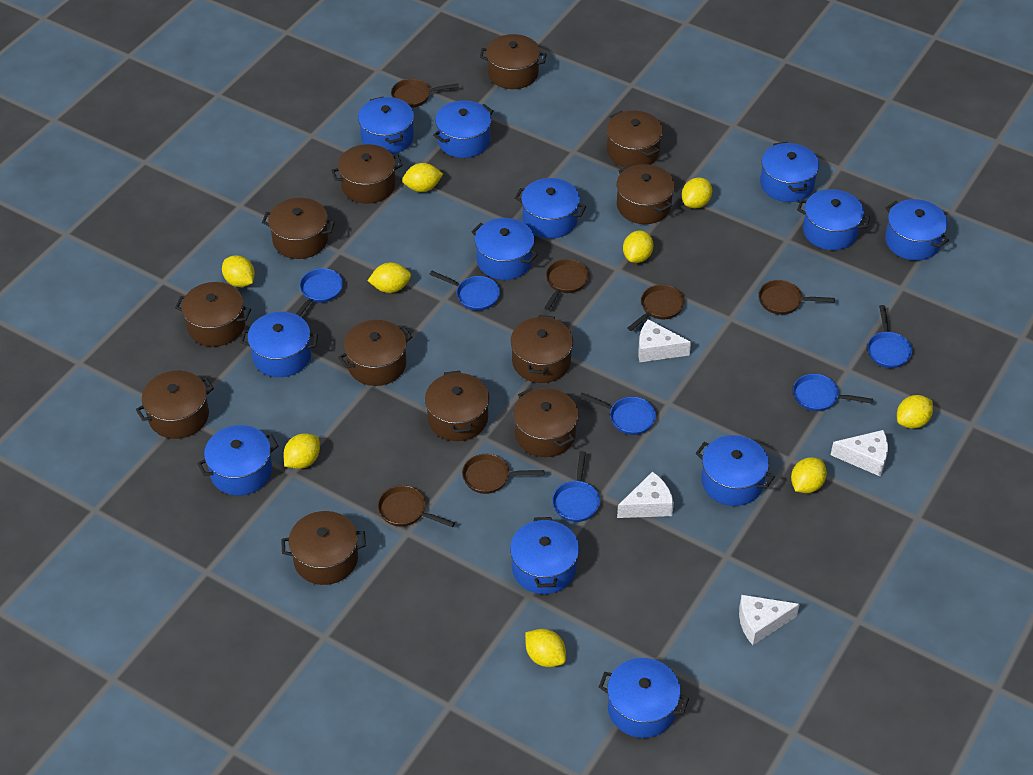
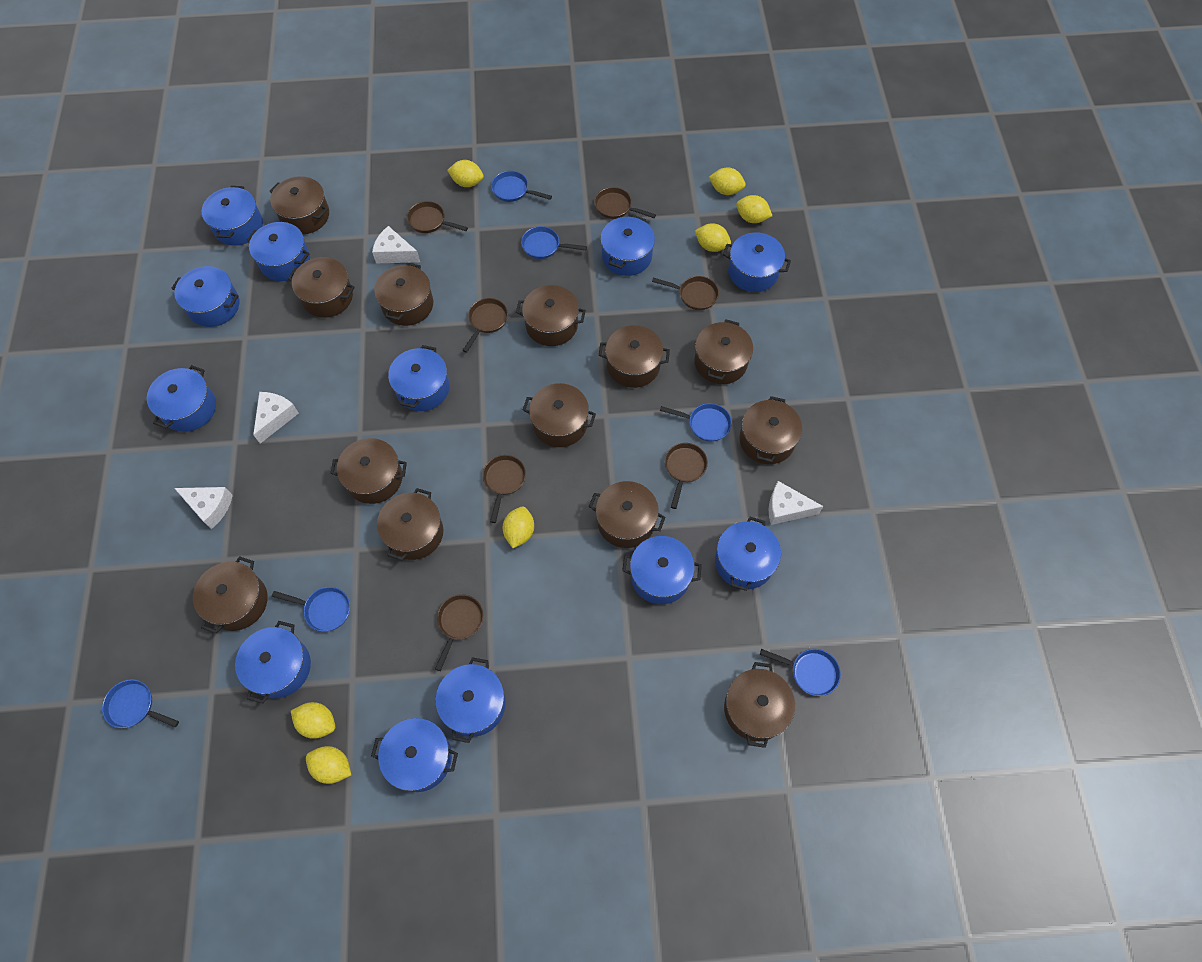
brown pan: [378,485,455,527] [391,79,459,108] [462,454,544,494] [544,259,589,310] [627,285,685,331] [759,280,835,315] = 6 -> [407,201,468,233] [435,594,483,671] [462,298,508,353] [483,455,526,523] [594,187,656,219] [652,276,719,310] [665,443,708,509] = 7
brown pot: [136,371,214,439] [175,282,251,347] [262,198,335,259] [281,511,366,585] [331,144,403,204] [338,320,412,386] [425,371,489,441] [480,34,547,89] [510,315,573,383] [513,388,578,457] [606,111,663,167] [616,164,675,224] = 12 -> [193,556,268,633] [270,176,329,234] [288,257,355,318] [330,438,407,504] [374,263,433,326] [377,488,443,560] [516,285,586,346] [523,383,596,447] [589,481,665,548] [599,325,670,388] [694,319,753,384] [724,662,795,748] [740,396,802,464] = 13
yellow lemon: [222,255,255,287] [283,433,320,469] [368,262,411,293] [402,163,443,192] [525,629,566,667] [623,230,653,263] [682,177,712,208] [791,457,827,493] [897,395,933,429] = 9 -> [291,702,335,739] [306,746,351,784] [447,160,484,187] [503,506,534,548] [695,223,731,252] [709,167,746,195] [736,195,772,223] = 7

